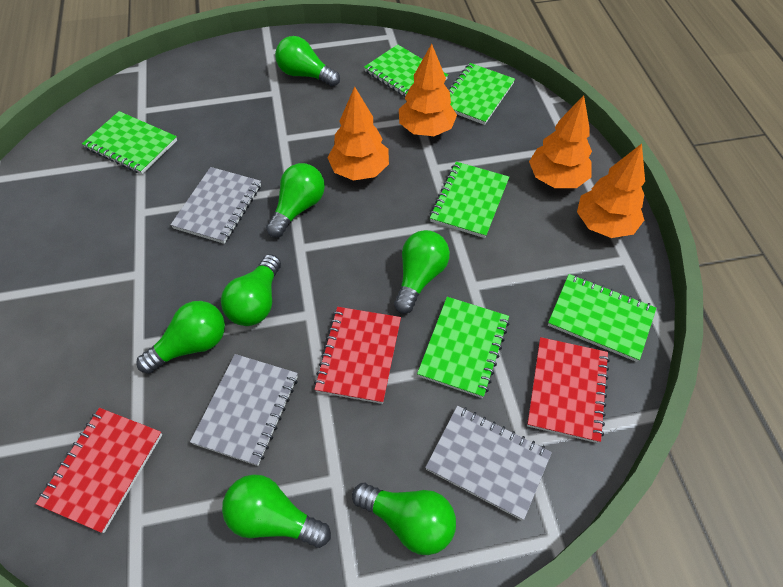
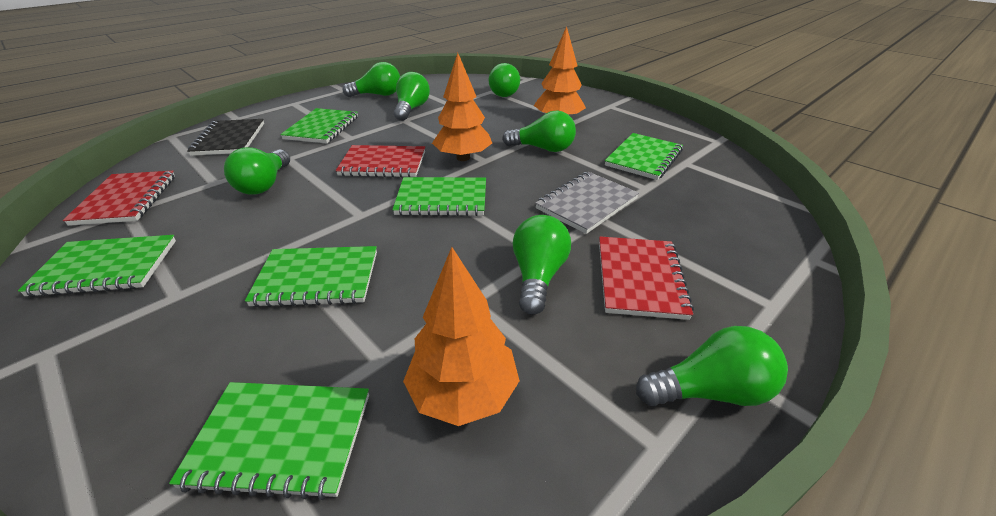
black notebook: none = 0 -> [187,119,264,156] = 1
grey notebook: [170,167,261,244] [190,354,298,466] [425,406,552,520] = 3 -> [535,172,639,234] = 1
orange tree: [328,86,389,181] [399,44,457,136] [529,95,592,188] [577,144,645,238] = 4 -> [403,247,520,426] [432,53,492,161] [534,26,586,114] = 3

